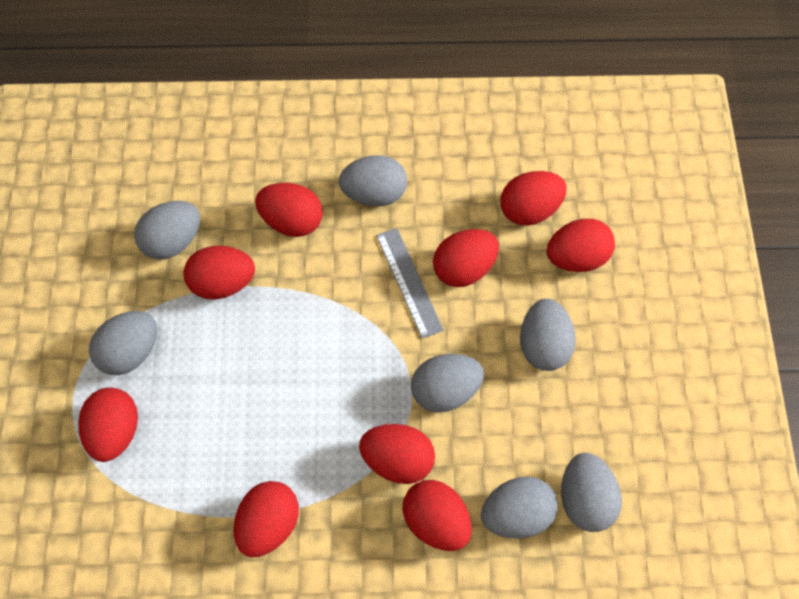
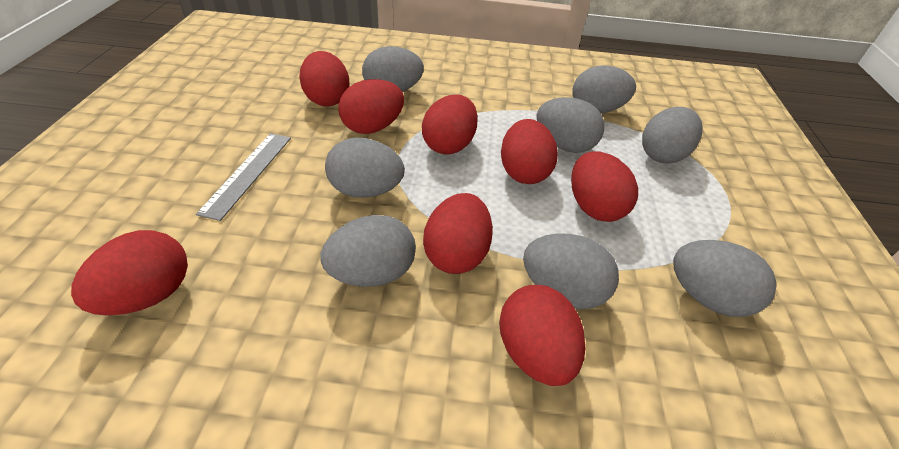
grey egg: [89,311,157,375] [134,201,200,260] [339,155,407,206] [411,354,484,412] [481,477,558,539] [520,299,576,371] [561,453,622,532] = 7 -> [320,215,416,287] [325,137,405,198] [362,46,424,92] [523,233,619,309] [537,97,604,153] [572,65,636,113] [642,107,703,164] [673,240,777,317] = 8
red egg: [78,388,138,462] [183,246,255,300] [234,481,299,557] [255,183,323,237] [359,424,435,484] [402,480,472,551] [433,229,499,287] [500,171,567,226] [547,219,615,272] = 9 -> [71,230,188,316] [299,51,349,106] [338,79,404,134] [422,95,478,155] [423,193,493,274] [499,285,585,386] [501,119,558,184] [571,151,638,222] = 8

